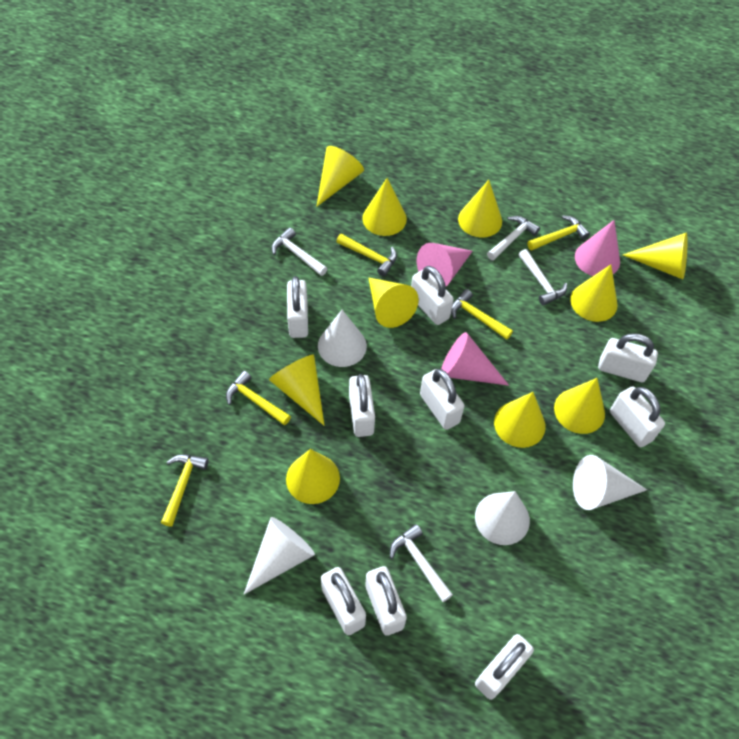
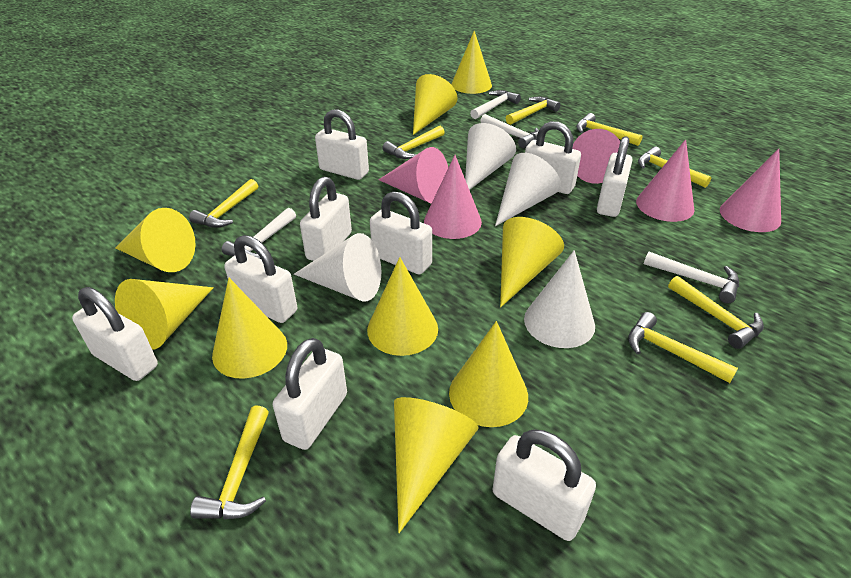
pink cone: [417,243,473,286] [441,332,509,386] [575,220,620,276] = 3 -> [379,147,448,203] [424,155,482,239] [572,129,620,184] [636,139,694,222] [720,149,781,232] = 5
yellow cone: [269,355,325,426] [286,449,340,504] [316,146,364,207] [362,178,407,236] [368,277,419,328] [458,180,502,238] [494,392,546,448] [554,378,605,434] [570,264,617,322] [623,233,688,279] = 10 -> [115,279,214,350] [116,208,196,272] [212,278,287,379] [367,257,438,356] [394,397,479,533] [413,74,457,135] [449,321,528,427] [451,31,492,94] [500,217,564,307] = 9
yellow hammer: [161,454,209,527] [226,371,291,425] [336,234,397,276] [451,289,513,340] [527,215,590,251] = 5 -> [189,179,258,228] [190,405,269,519] [383,125,445,159] [506,97,561,125] [576,113,642,146] [628,312,738,383] [638,147,712,188] [668,276,764,349] = 8

